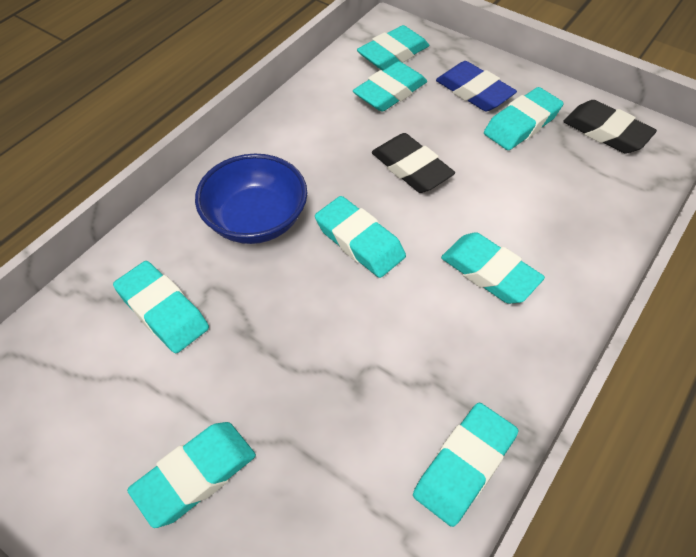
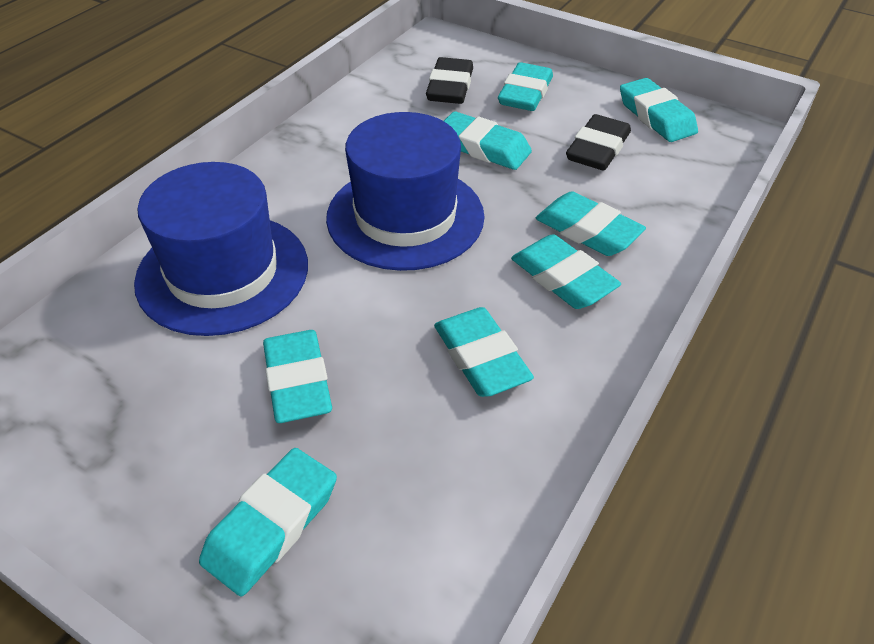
blue bowl: [195,154,307,244] = 1 -> none = 0
blue eraser: [436,61,517,111] = 1 -> none = 0
blue hat: none = 0 -> [134,162,308,336] [326,112,485,271] = 2

